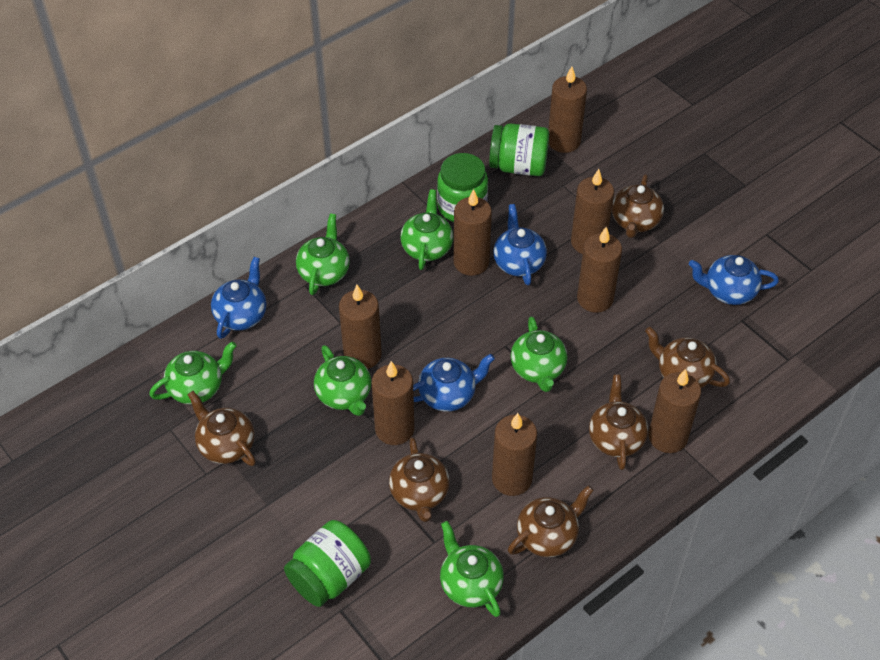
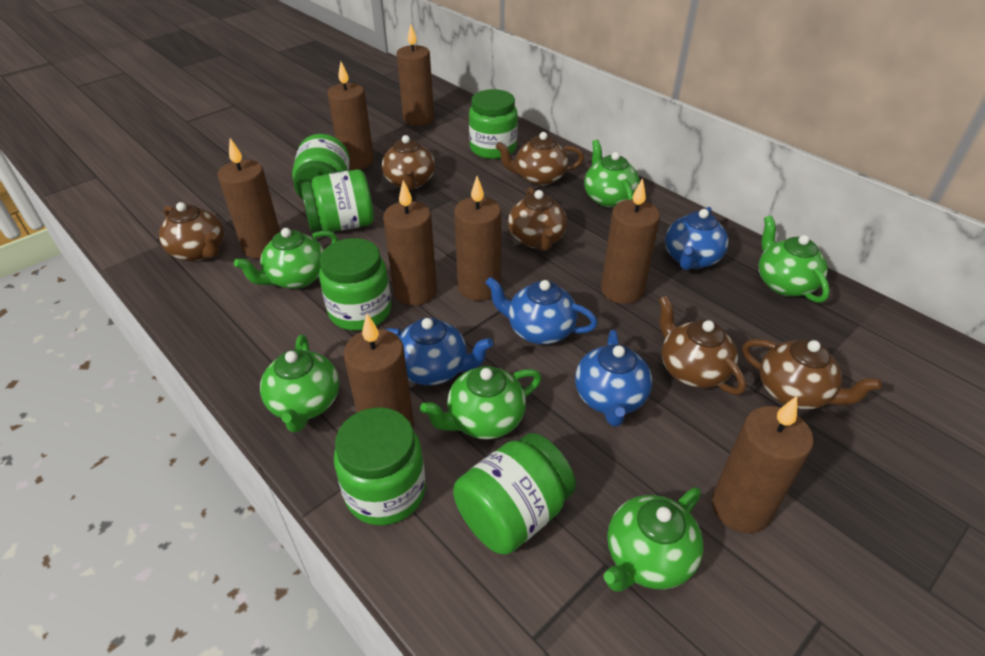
green jar: [284,520,371,607] [437,153,488,222] [489,123,549,176] = 3 -> [292,134,350,200] [300,169,374,232] [319,238,391,331] [334,407,426,526] [453,433,576,555] [469,89,518,159] = 6

